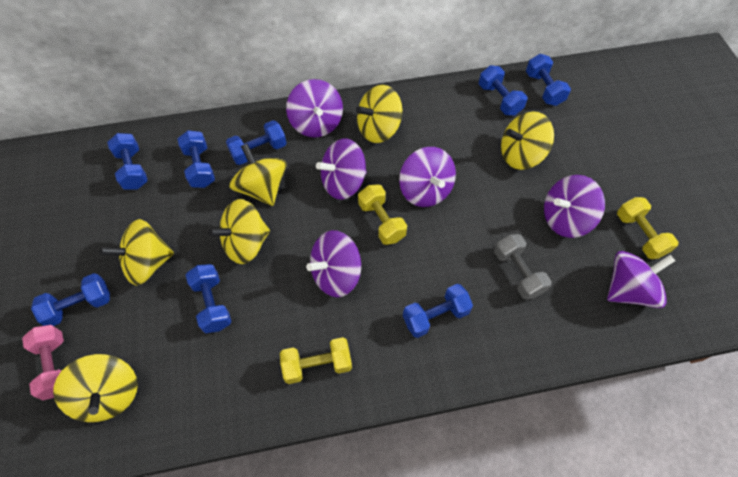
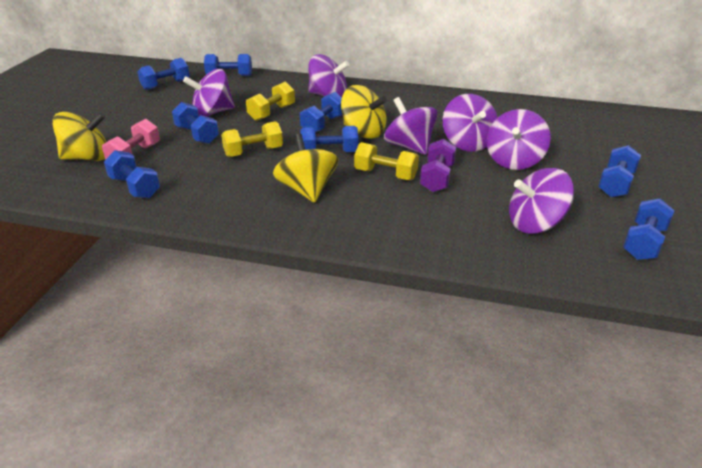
grey dumbbell: [494,234,552,300] = 1 -> none = 0
purple dumbbell: none = 0 -> [420,139,456,192] = 1
yellow spinning top: [53,354,138,422] [100,219,174,285] [208,199,270,264] [230,144,286,206] [356,85,402,143] [501,111,554,170] = 6 -> [52,112,106,161] [273,134,338,203] [341,85,387,139] = 3

